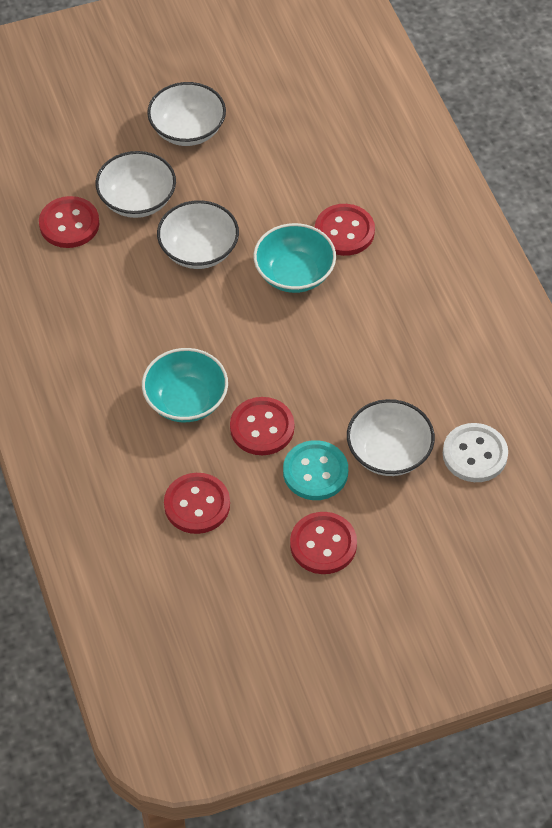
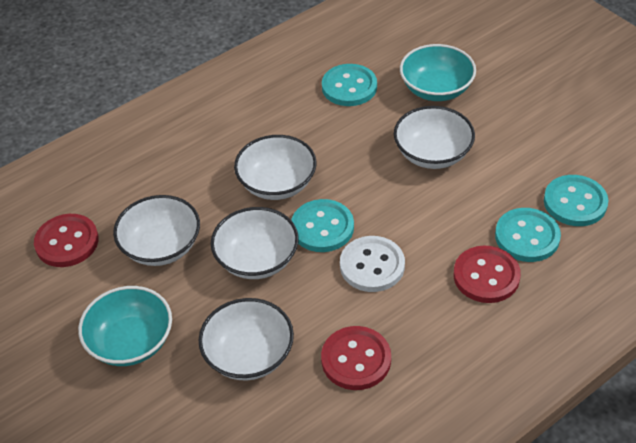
red button: [39,196,99,248] [164,473,230,534] [230,397,294,455] [290,512,357,574] [315,204,375,256] = 5 -> [34,214,99,267] [321,326,391,390] [454,246,521,303] = 3
turquoise button: [283,440,348,500] = 1 -> [291,199,354,252] [322,64,377,106] [495,208,561,262] [544,175,608,226] = 4
white bowl: [95,151,176,218] [147,82,226,146] [157,200,239,269] [347,399,435,476] = 4 -> [113,195,200,266] [199,298,294,380] [211,207,299,279] [234,135,317,200] [394,106,475,169] = 5

